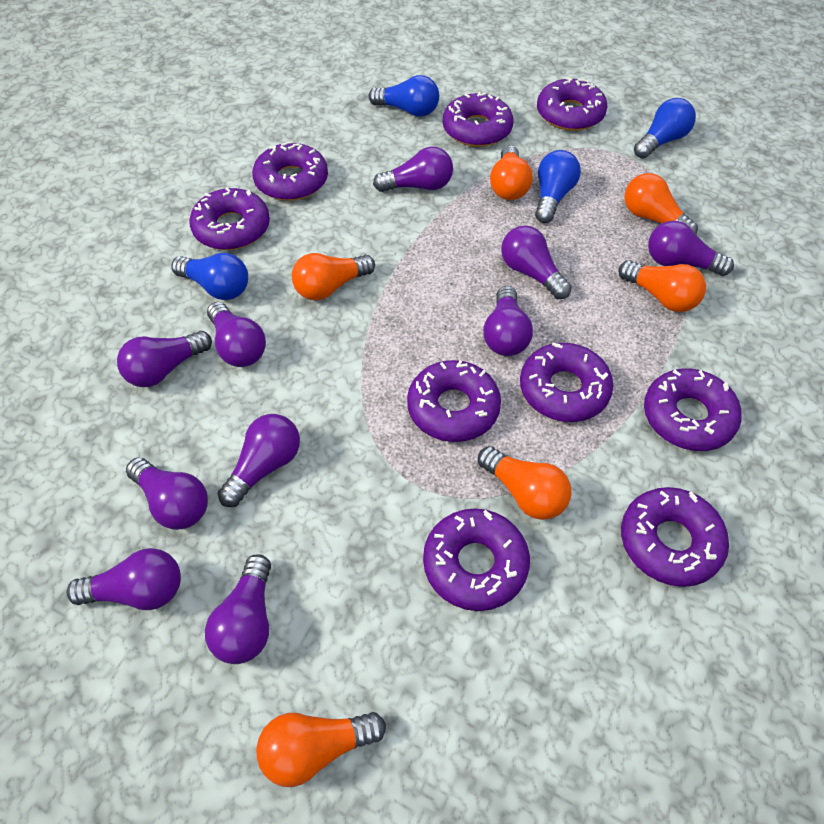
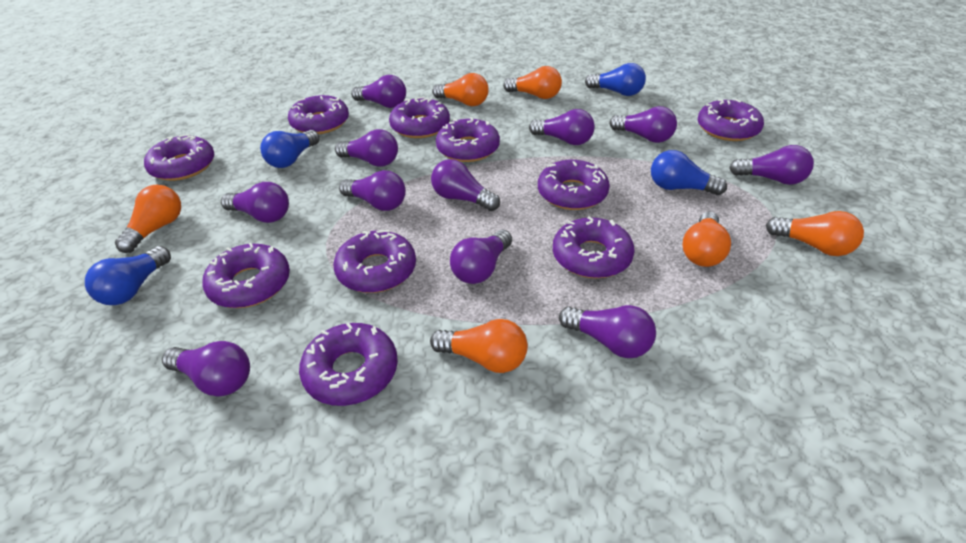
purple donut: [189,187,270,250] [252,141,328,201] [407,360,501,442] [423,508,530,611] [443,92,513,147] [520,343,613,422] [537,77,608,131] [621,487,729,587] [644,369,742,451] = 9 -> [144,134,214,181] [202,243,290,308] [288,95,349,134] [299,323,398,406] [333,230,416,293] [389,97,450,138] [436,117,500,162] [538,160,610,210] [553,216,635,278] [698,99,764,141] = 10
purple light bulb: [66,548,181,610] [117,331,212,387] [126,457,208,530] [205,554,271,664] [207,302,266,367] [217,414,300,507] [373,146,453,192] [483,286,533,356] [501,225,572,299] [648,221,734,276] = 10 -> [162,341,250,397] [221,182,289,223] [335,129,398,167] [339,170,406,211] [351,75,406,108] [431,159,500,211] [450,230,512,284] [529,109,595,145] [559,305,656,358] [610,106,677,143] [729,145,814,185] = 11

